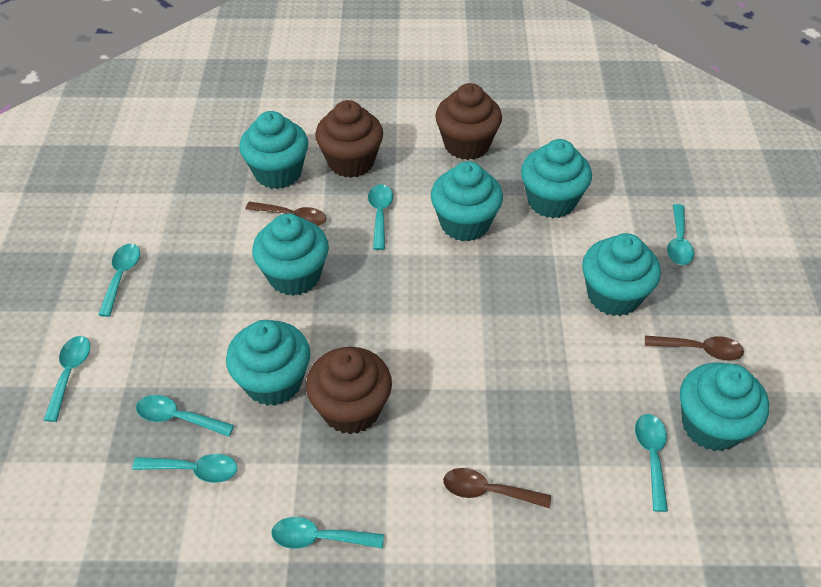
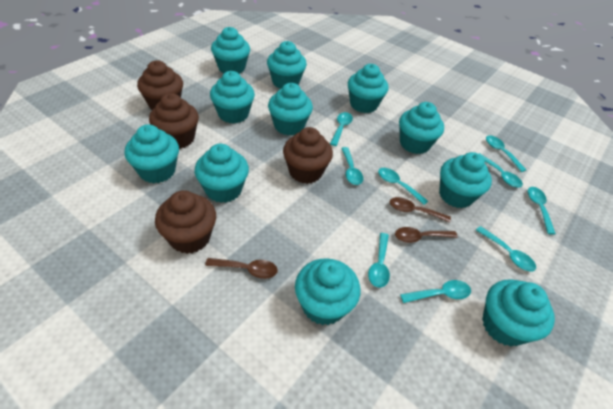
brown cupcake: [306,347,392,434] [315,100,383,178] [435,83,502,160] = 3 -> [137,60,183,110] [149,93,199,149] [155,190,216,254] [283,127,333,184] = 4
turquoise cupcake: [226,320,310,406] [239,111,308,189] [252,213,329,296] [431,161,503,242] [521,139,592,218] [582,233,661,316] [680,362,769,451] = 7 -> [125,124,179,184] [195,144,249,203] [210,71,255,124] [211,27,250,74] [267,41,307,88] [268,83,313,136] [295,258,360,325] [348,64,389,113] [399,102,444,154] [439,152,492,208] [482,279,555,347] = 11
turquoise spoon: [44,336,90,422] [98,244,140,317] [132,454,237,483] [136,395,234,437] [271,517,384,549] [368,184,393,250] [635,414,668,512] [667,204,694,265] = 8 -> [330,112,353,146] [341,147,363,185] [368,233,390,288] [378,168,428,205] [400,280,471,303] [476,226,536,272] [479,153,523,188] [486,135,526,172] [528,187,556,235] = 9

